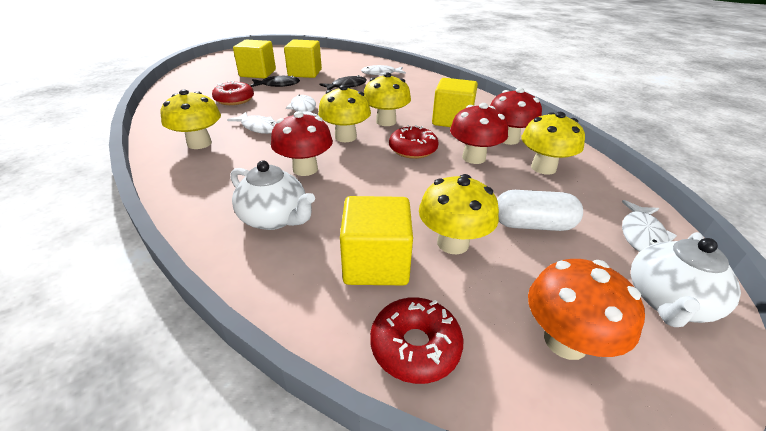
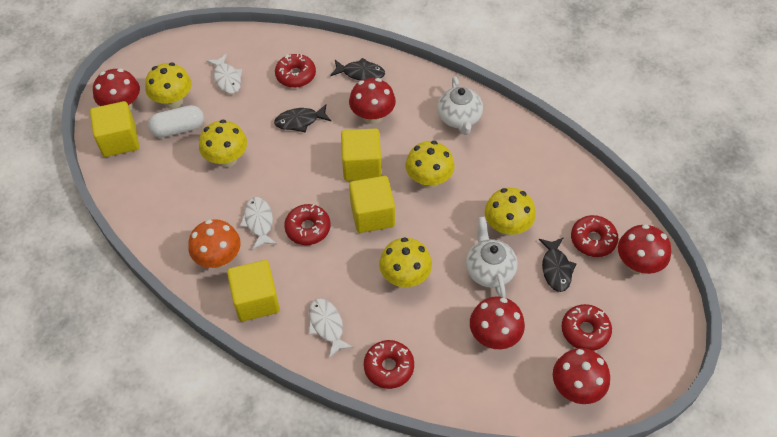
black fish: [251,76,300,87] [319,75,367,90] = 2 -> [274,104,332,133] [330,58,385,81] [539,237,576,292] = 3
red donut: [212,81,254,105] [370,297,463,384] [389,125,439,159] = 3 -> [275,54,316,88] [284,204,331,245] [364,340,414,389] [562,304,612,351] [571,215,618,257] = 5
red mushroom: [271,111,333,176] [450,103,508,164] [490,88,542,145] = 3 -> [93,68,140,111] [349,78,396,124] [470,296,525,349] [553,348,610,404] [618,224,671,274] = 5
white fish: [227,112,277,134] [286,95,319,117] [361,65,406,76] [622,200,677,252] = 4 -> [206,54,242,94] [240,197,277,249] [309,298,354,358] = 3

